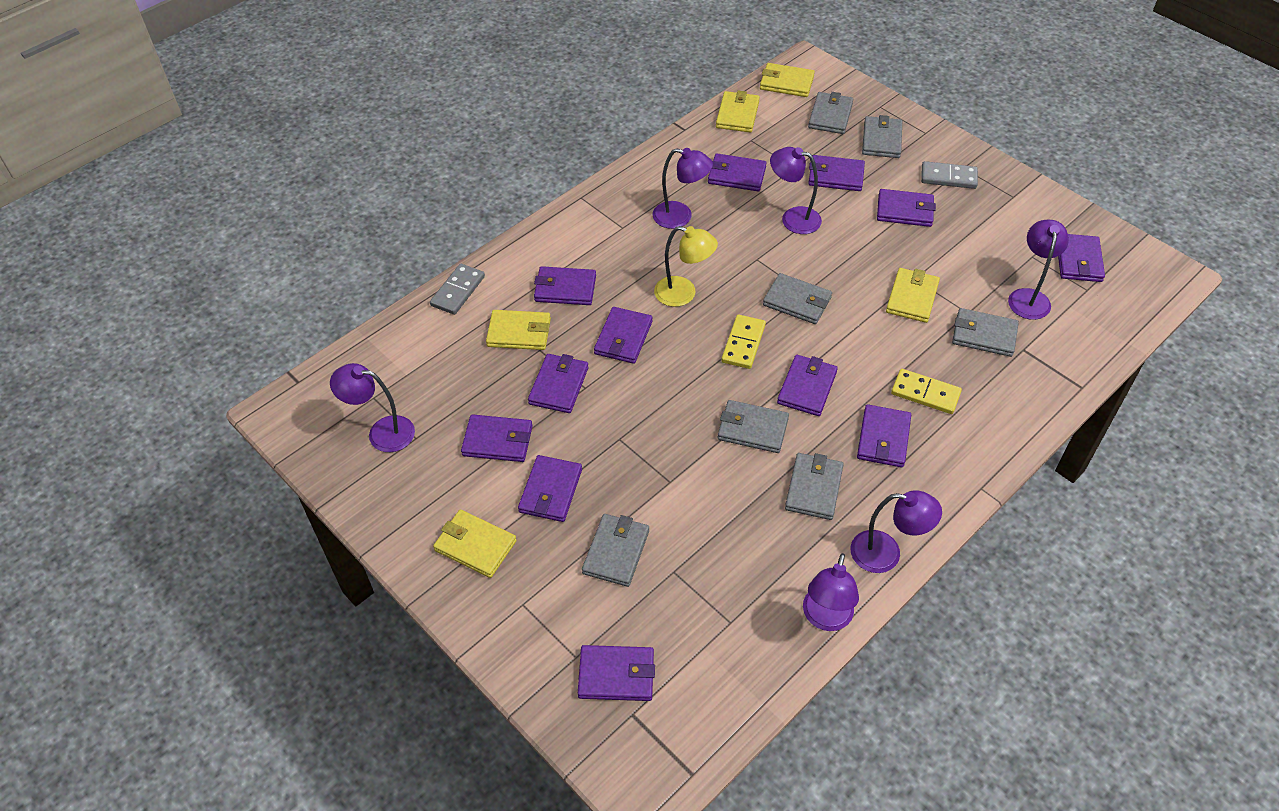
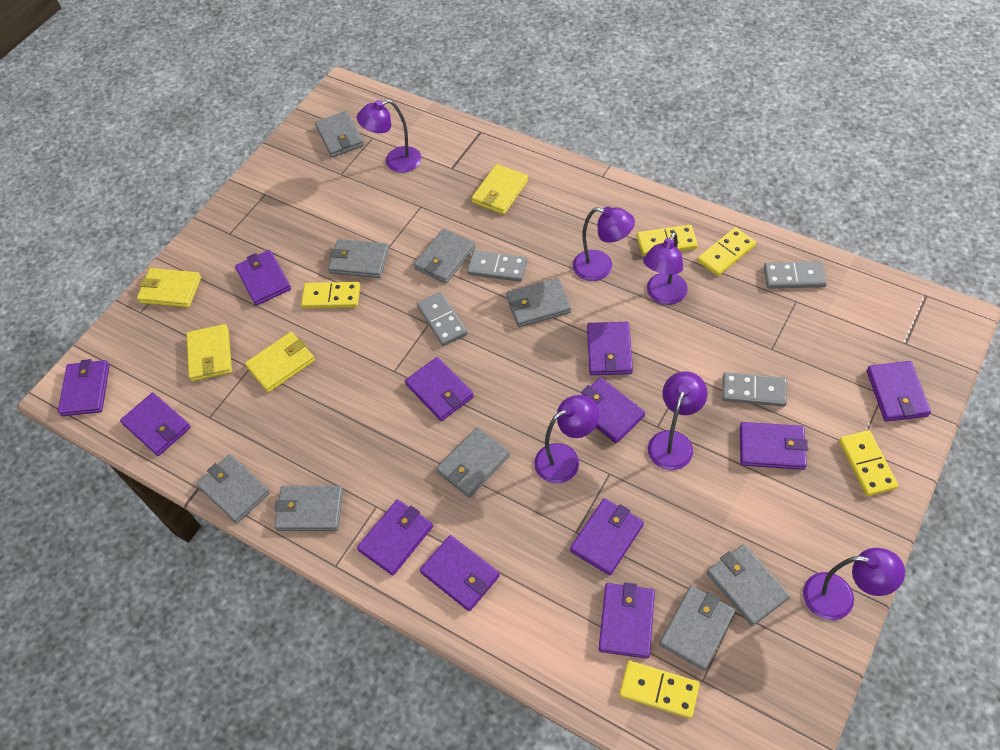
grey domino: [430,264,485,315] [921,161,978,189] = 2 -> [417,292,467,346] [467,250,527,282] [722,372,787,407] [764,261,827,289] = 4
grey wallet: [582,514,649,587] [718,400,789,453] [763,273,832,324] [785,453,844,520] [808,92,853,134] [862,115,902,158] [952,308,1019,357] = 7 -> [197,454,270,523] [274,486,343,531] [315,111,364,157] [328,239,389,278] [414,229,475,284] [436,427,510,498] [506,278,571,327] [659,586,735,671] [707,544,790,626] = 9
yellow domino: [721,315,766,369] [891,369,962,414] = 2 -> [301,282,360,308] [619,661,700,719] [637,225,698,256] [697,227,756,276] [839,430,898,496] = 5
yellow lamp: [654,226,718,307] = 1 -> none = 0
yellow wallet: [433,510,517,578] [486,310,551,350] [716,91,760,132] [760,63,815,97] [886,268,940,323] = 5 -> [137,268,201,308] [186,324,232,382] [245,332,315,393] [471,164,528,215] = 4

